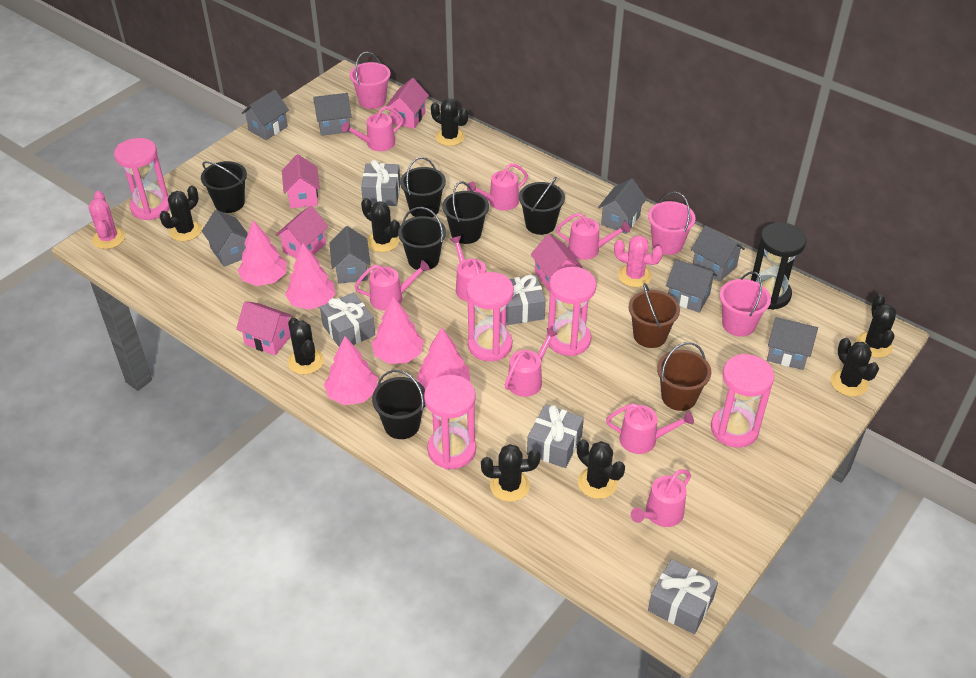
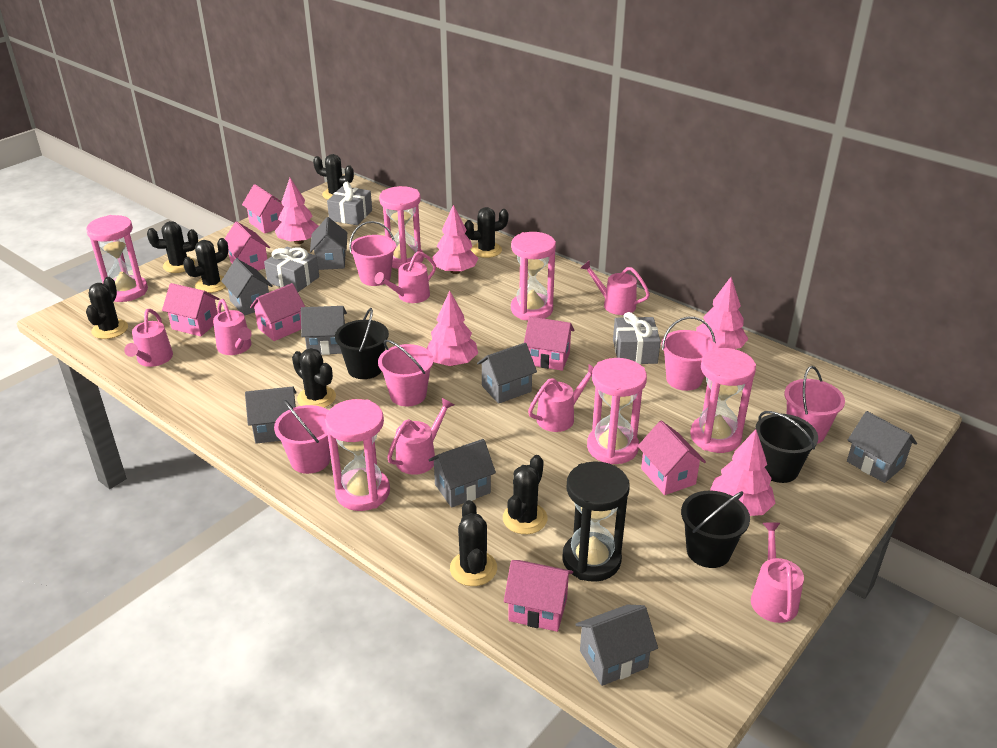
black bucket: [201,161,247,213] [372,370,426,439] [398,207,446,271] [400,157,446,217] [442,181,489,244] [519,177,565,235] = 6 -> [335,308,389,379] [681,491,750,568] [755,411,818,483] = 3
brown bucket: [629,283,680,348] [657,342,711,411] = 2 -> none = 0
grey gift: [320,292,375,347] [361,160,400,206] [506,275,546,325] [527,404,584,468] [648,559,718,634] = 5 -> [264,247,319,292] [327,182,372,225] [613,312,661,364] = 3
pink bucket: [350,52,391,109] [648,192,696,255] [720,271,771,337] = 3 -> [274,400,330,474] [349,221,396,286] [378,340,434,406] [662,317,717,391] [784,366,845,444] = 5
pink cactus: [89,191,125,249] [614,235,663,287] = 2 -> none = 0
pink hourglass: [114,138,170,220] [424,375,476,469] [467,272,514,361] [547,267,596,356] [711,354,774,448] = 5 -> [86,215,148,302] [325,399,390,511] [379,186,424,269] [511,232,556,321] [587,358,647,464] [690,348,756,453] = 6
pink house: [236,301,293,355] [276,206,328,258] [282,154,320,208] [386,78,429,129] [531,234,582,292] = 5 -> [162,283,219,336] [225,222,270,270] [242,184,284,234] [250,283,305,341] [504,560,573,632] [524,316,574,371] [638,421,706,495] = 7
pink watering can: [342,106,404,151] [354,260,430,311] [450,236,486,302] [467,163,528,211] [505,328,558,397] [556,213,630,260] [606,403,694,454] [631,469,691,527] = 8 -> [124,309,173,367] [213,299,252,355] [374,251,436,303] [387,398,454,475] [528,364,594,432] [581,260,650,315] [751,522,804,623] = 7

